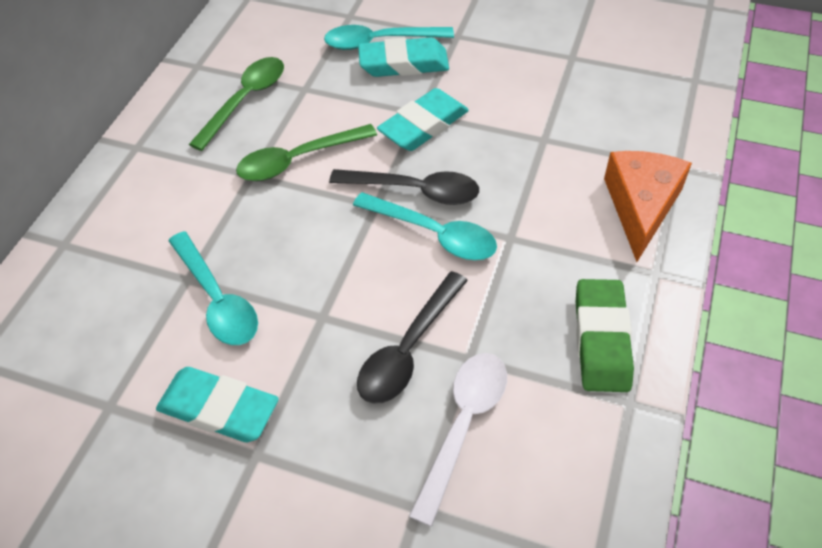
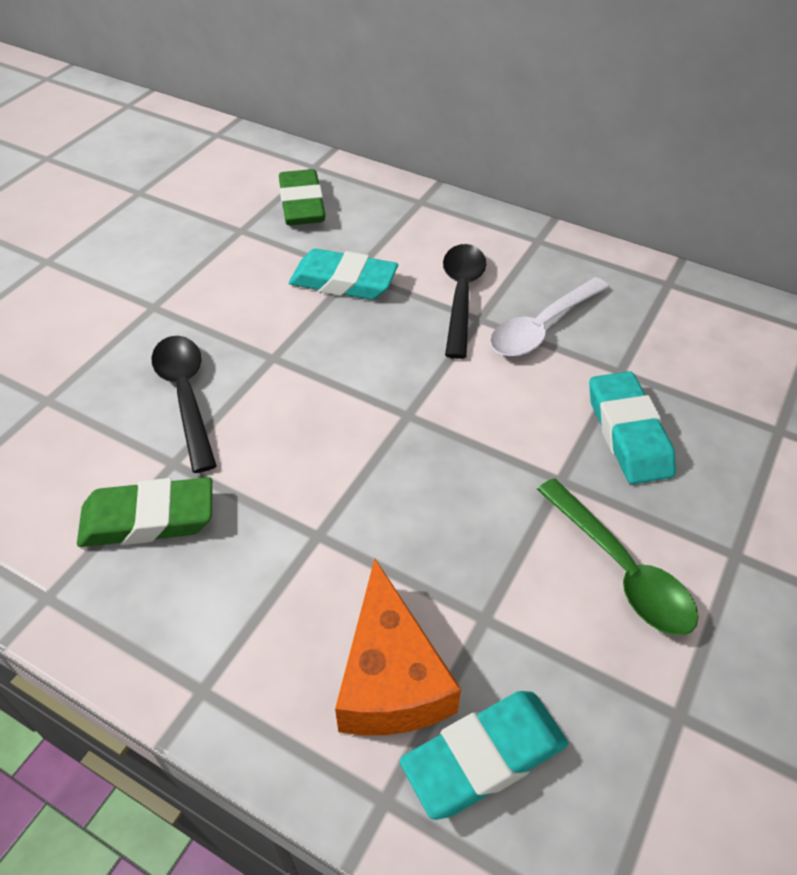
green eraser: [576,279,634,392] = 1 -> [77,477,212,547] [279,169,325,226] = 2
green spoon: [189,57,284,151] [236,124,377,181] = 2 -> [537,478,698,636] = 1
turquoise spoon: [168,231,258,345] [324,25,454,50] [353,192,497,260] = 3 -> none = 0

